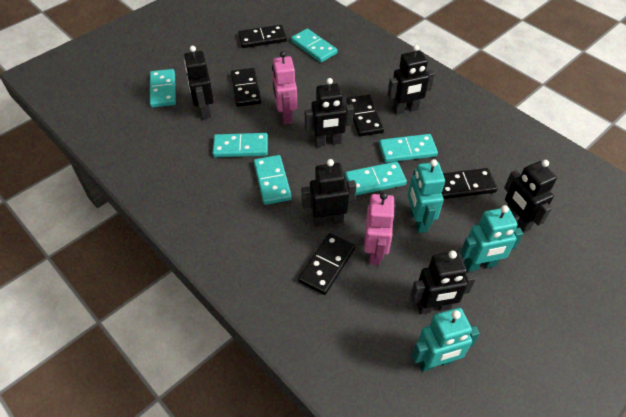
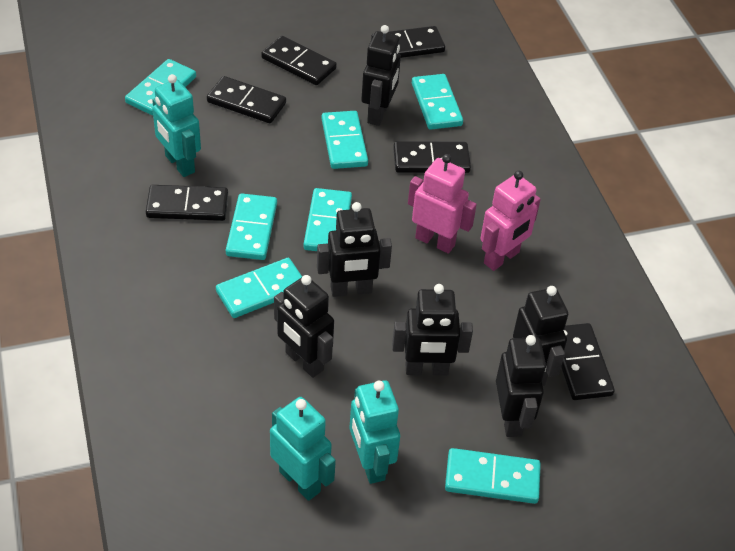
black domino: [231,68,261,107] [238,25,287,48] [298,233,355,295] [346,95,384,136] [442,168,498,199] = 5 -> [146,185,228,221] [207,76,286,123] [261,36,337,85] [371,26,445,58] [393,141,471,173] [561,323,615,400] = 6
turquoise domino: [150,69,176,108] [213,133,268,157] [254,155,292,205] [291,29,337,62] [345,161,407,196] [379,134,438,163] = 6 -> [125,59,196,115] [216,258,302,318] [226,193,277,260] [304,188,352,251] [321,111,368,169] [412,74,463,130] [445,448,541,504] = 7

